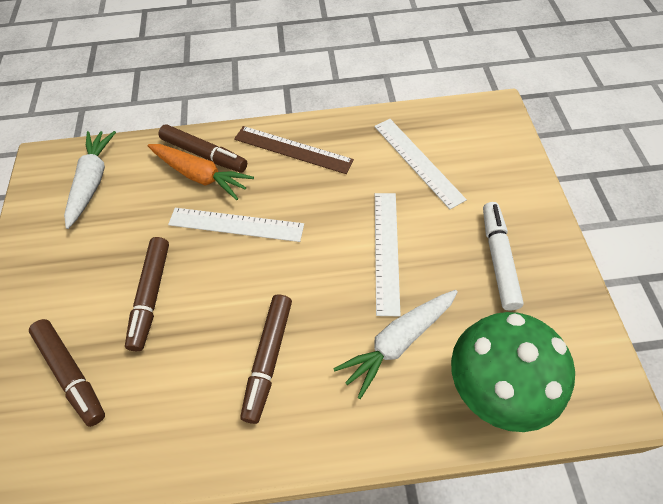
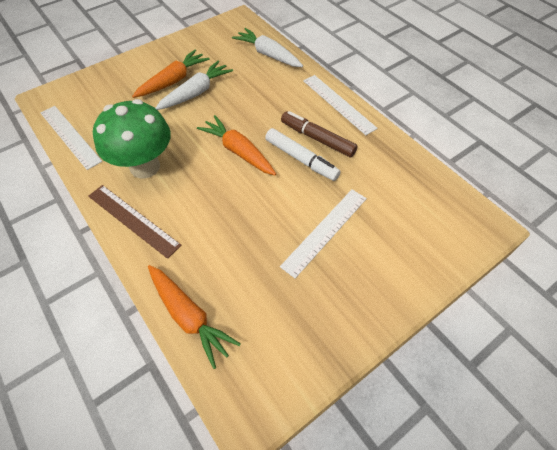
brown marker: [29,319,105,427] [125,237,169,351] [159,124,247,173] [240,294,292,424] = 4 -> [281,111,358,157] = 1
orange carrot: [147,144,254,200] = 1 -> [132,50,210,98] [148,265,241,369] [197,115,276,175] = 3

